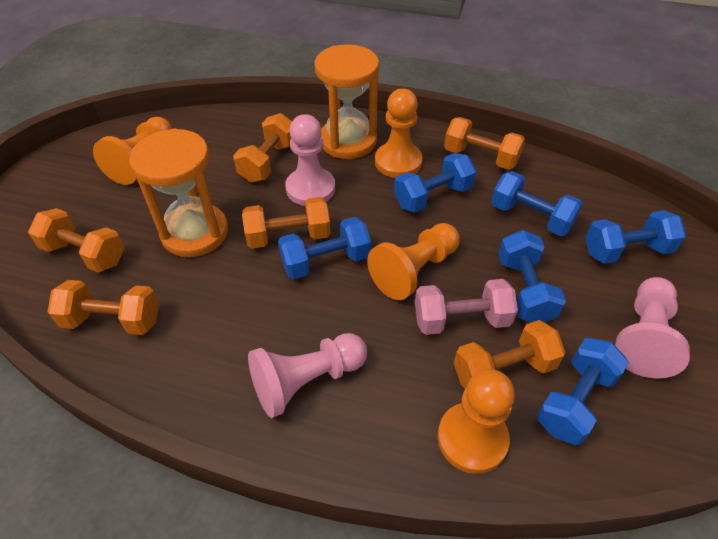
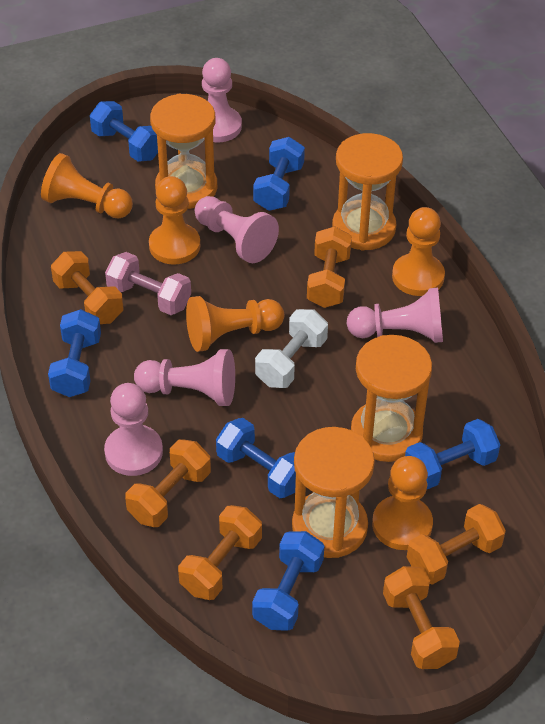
orange hourglass: [129,128,228,257] [314,44,379,159] = 2 -> [150,94,217,209] [292,427,375,558] [332,133,403,251] [351,335,432,462] = 4
orange pawn: [93,117,172,185] [367,223,460,300] [375,89,423,178] [438,369,515,474] = 4 -> [41,153,133,219] [149,176,200,265] [186,296,284,352] [372,456,433,550] [392,207,445,296] = 5
pink pawn: [248,333,367,418] [285,114,335,206] [615,277,690,379] = 3 -> [104,383,163,476] [134,349,235,406] [195,196,279,263] [202,58,242,142] [347,288,443,343] = 5
white dumbbell: none = 0 -> [255,309,328,388] = 1

